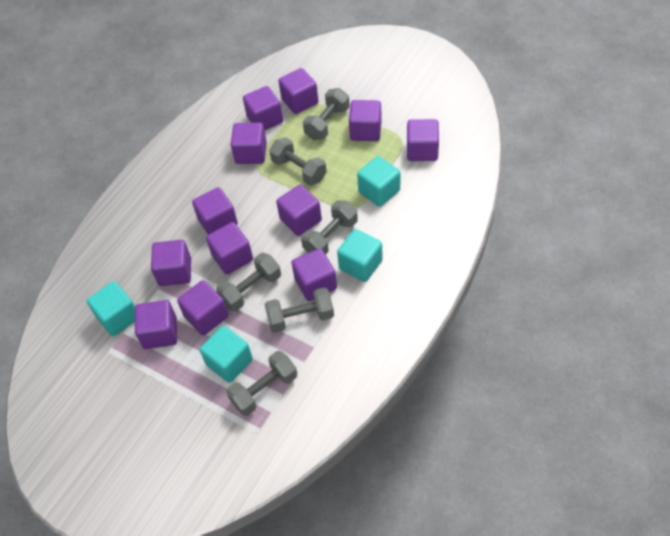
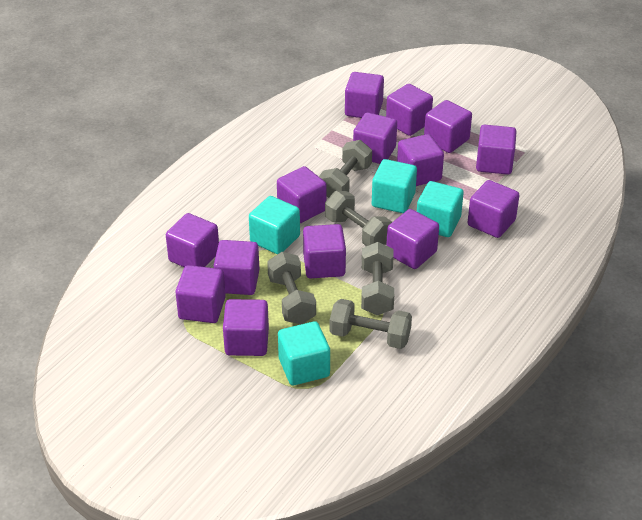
grey dumbbell: [216,253,281,311] [226,351,297,416] [265,287,334,333] [269,137,327,185] [301,200,358,255] [303,88,350,140] = 6 -> [267,252,316,324] [319,140,372,198] [325,191,392,246] [330,299,412,349] [361,242,394,316] = 5
purple cube: [135,300,177,349] [151,240,191,286] [177,280,229,335] [192,187,238,235] [206,222,253,274] [230,123,267,164] [243,86,283,130] [276,185,322,236] [278,68,318,114] [291,248,337,301] [349,100,382,141] [407,119,439,161] = 12 -> [166,213,219,267] [175,265,226,323] [214,240,259,295] [223,299,269,356] [277,166,327,223] [303,224,346,278] [345,72,384,118] [353,112,397,164] [386,84,433,136] [386,209,439,269] [397,134,444,186] [424,100,472,153] [468,180,519,238] [476,125,517,175] = 14

